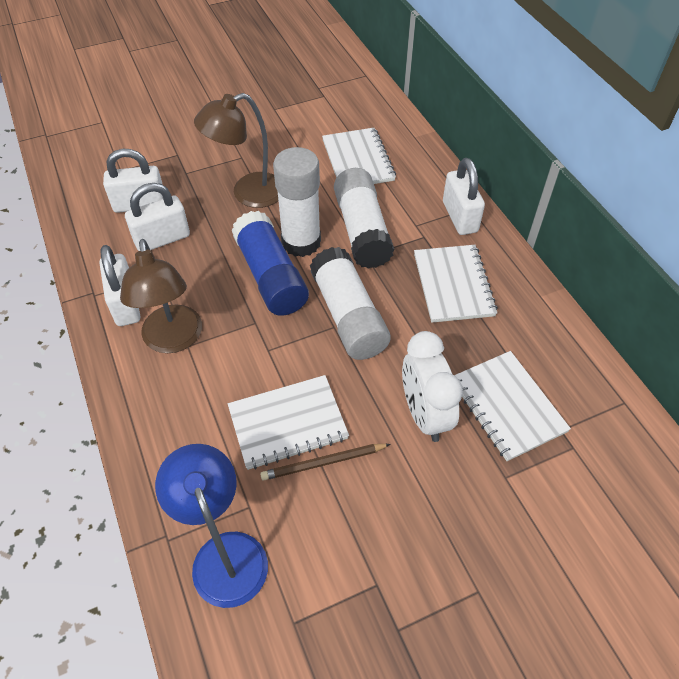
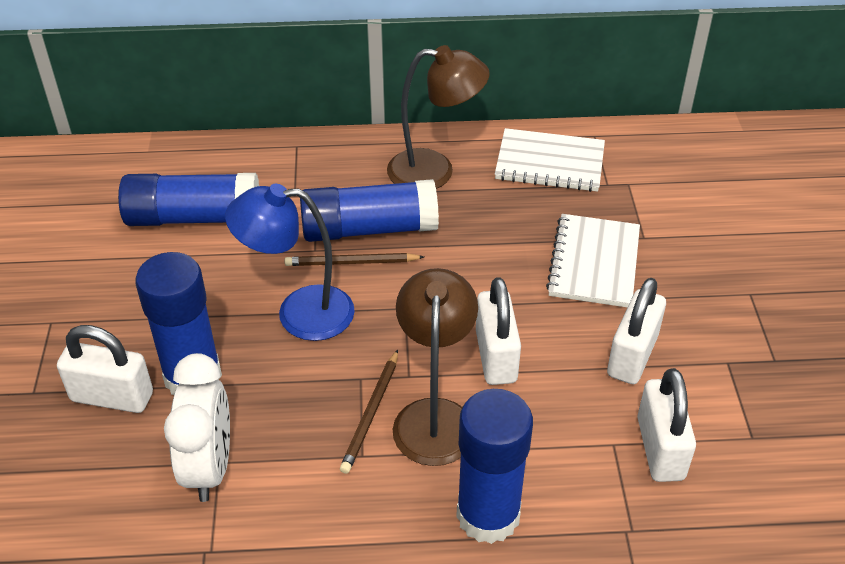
blue glue stick: [231,211,309,316] = 1 -> [118,173,259,226] [135,252,222,395] [300,179,439,242] [456,389,533,544] = 4
brown pencil: [260,444,391,481] = 1 -> [285,253,424,266] [340,350,398,474] = 2
white glue stick: [273,147,321,257] [310,247,391,360] [334,168,395,269] = 3 -> none = 0
white notebook: [228,375,349,470] [322,128,396,184] [414,245,498,323] [454,351,571,461] = 4 -> [495,128,605,192] [546,214,640,308] = 2

